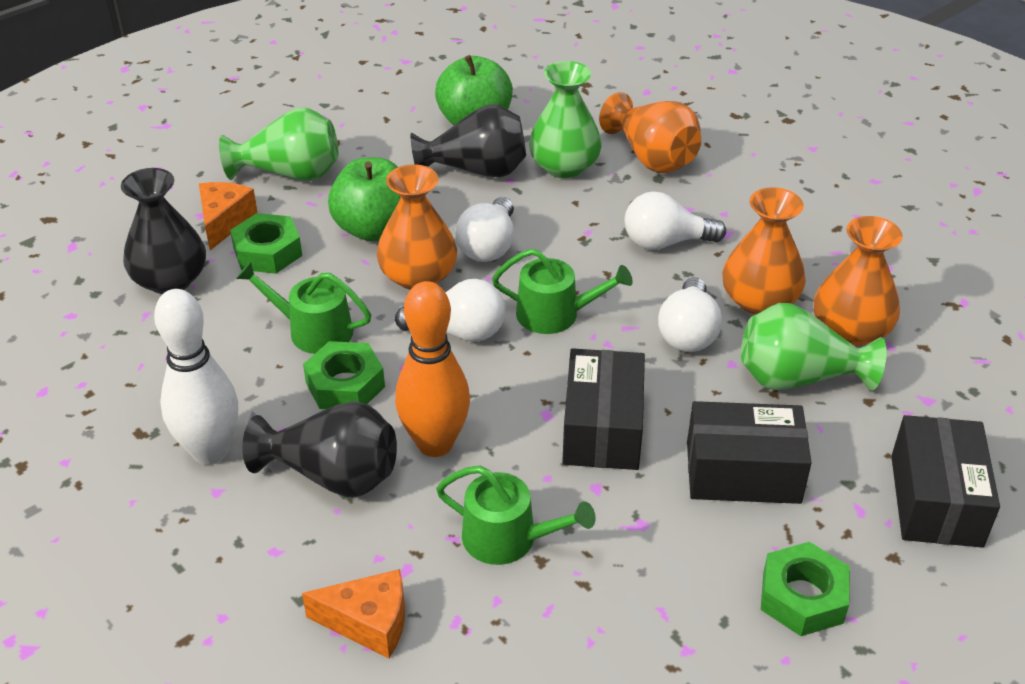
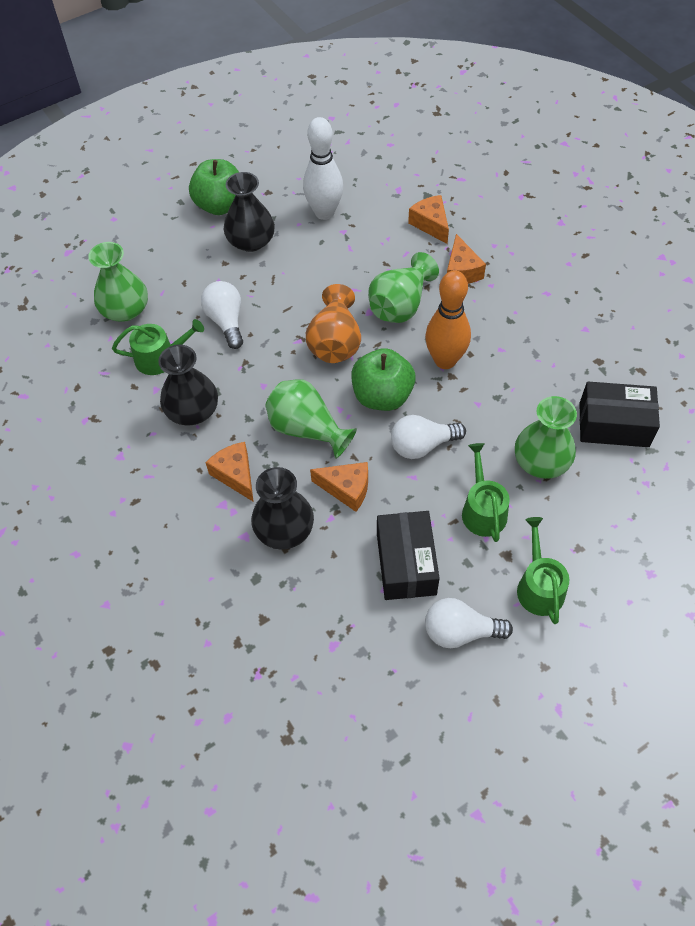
black box: [562,348,645,470] [687,401,812,504] [891,415,1000,548] = 3 -> [377,511,440,600] [579,382,660,447] = 2
green nut: [230,213,302,274] [303,341,385,409] [761,542,850,636] = 3 -> none = 0
green vase: [219,108,338,181] [529,61,602,178] [741,303,887,391] = 3 -> [88,242,148,322] [265,379,357,459] [368,252,439,323] [515,396,577,479] = 4
orange cheese: [199,182,258,250] [302,569,405,658] = 2 -> [205,442,254,502] [310,462,368,512] [408,195,449,244] [447,234,486,284] = 4
orange vase: [376,164,457,290] [599,92,701,173] [722,187,806,315] [814,216,903,346] = 4 -> [306,284,361,363] = 1
white light bulb: [395,279,506,342] [455,197,514,262] [625,191,726,250] [658,277,722,352] = 4 -> [201,281,243,349] [391,415,466,459] [425,598,513,648] = 3

